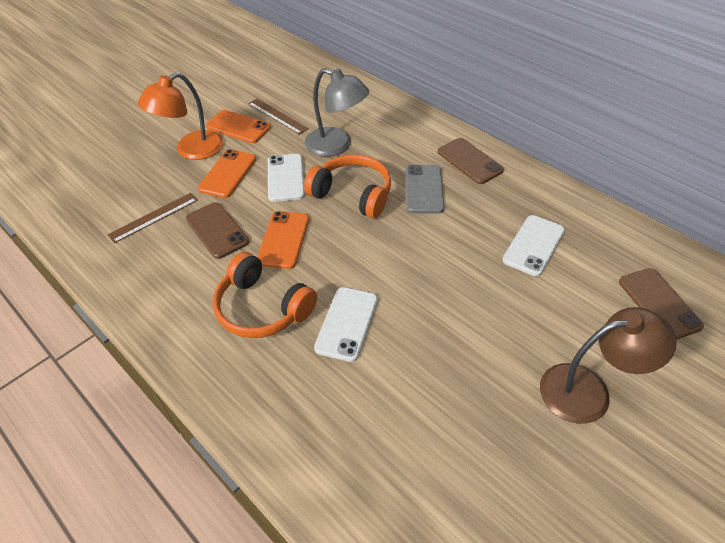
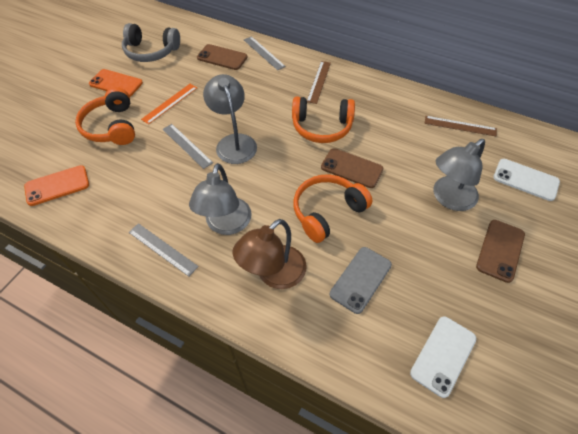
grey headphones: none = 0 -> [122,23,180,62] = 1
grey lamp: [305,68,369,157] = 1 -> [189,163,252,235] [203,74,257,164] [434,139,485,211] = 3
grey ruler: none = 0 -> [129,223,199,277] [163,124,213,169] [244,36,286,70] = 3
orange headphones: [213,252,317,338] [304,155,391,219] = 2 -> [75,87,135,145] [292,97,355,143] [293,175,372,243] = 3
orange lamp: [138,73,223,160] = 1 -> none = 0
orange phone: [198,149,256,198] [206,110,271,143] [257,211,309,269] = 3 -> [24,165,89,206] [89,69,143,96] = 2
orange ruler: none = 0 -> [141,84,197,124] = 1
white phone: [268,154,305,202] [314,287,378,362] [503,215,565,276] = 3 -> [410,316,476,398] [493,159,560,201] = 2

